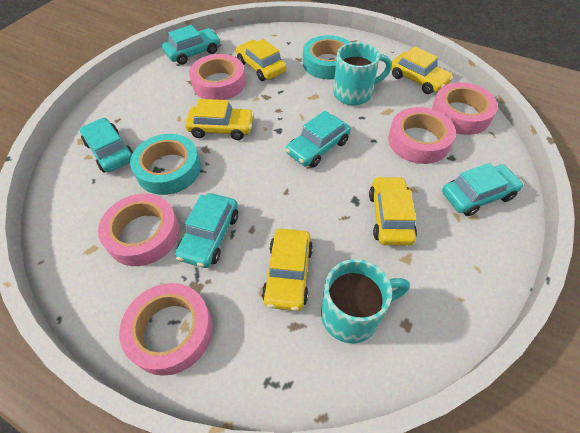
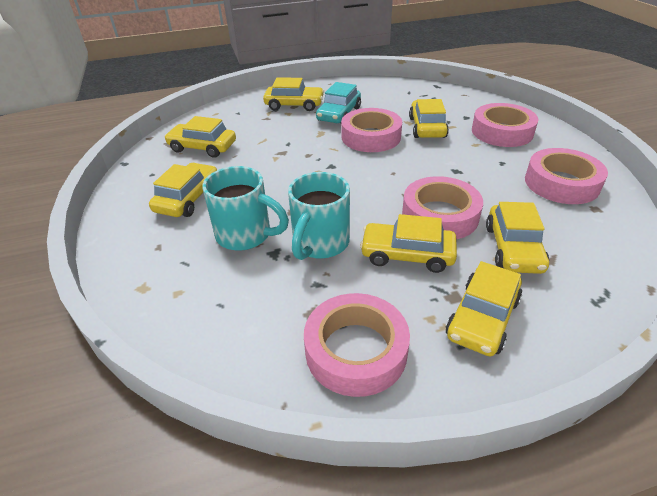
turquoise car: [80,118,133,173] [162,25,221,65] [175,193,238,268] [286,111,351,168] [442,163,523,216] = 5 -> [316,82,361,123] = 1
turquoise tape: [130,134,201,195] [303,35,351,79] = 2 -> none = 0
yellow car: [185,99,254,140] [236,39,286,81] [262,229,313,311] [369,176,417,246] [391,46,453,94] = 5 -> [149,163,217,217] [164,116,236,158] [263,77,324,111] [360,214,457,273] [409,99,449,138] [446,261,522,356] [486,202,549,274] = 7

